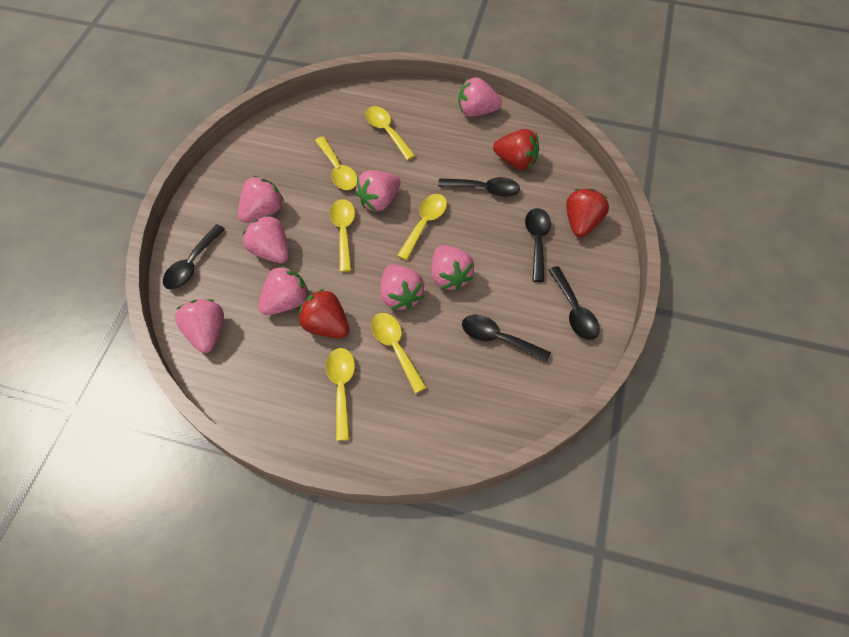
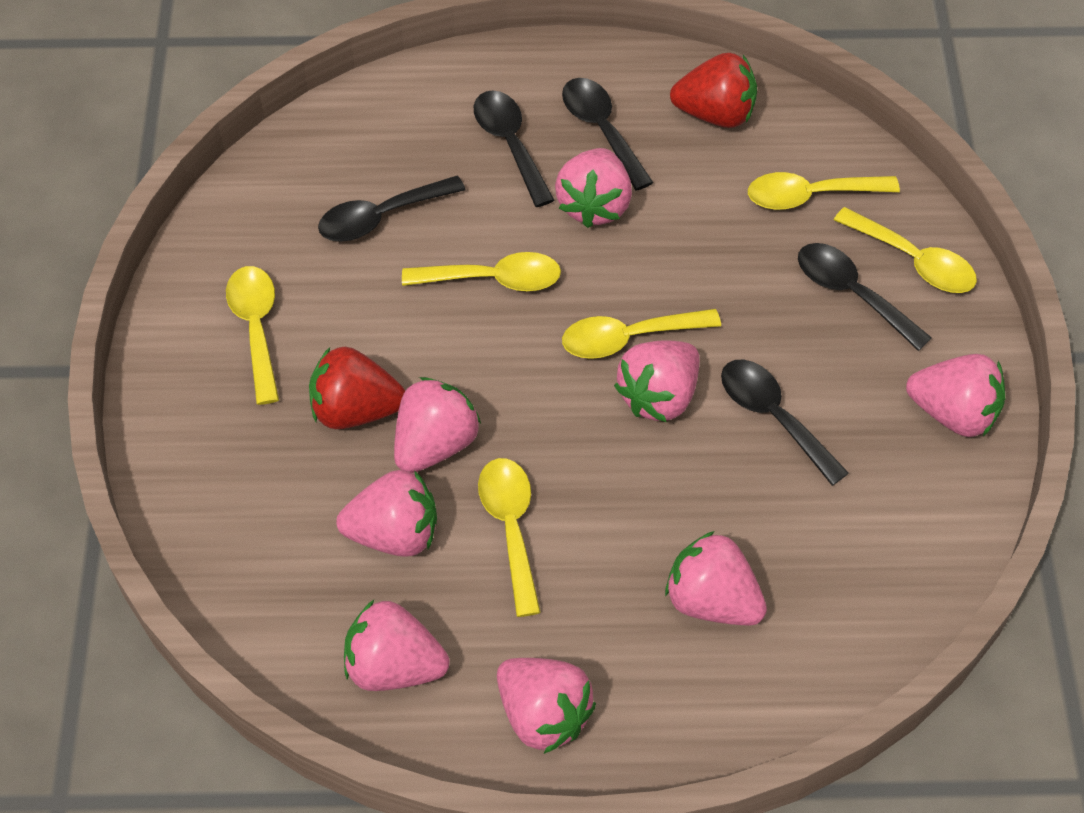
red strawberry: [298,289,349,338] [493,129,539,170] [566,189,609,237] = 3 -> [309,347,405,429] [670,53,757,128] = 2

